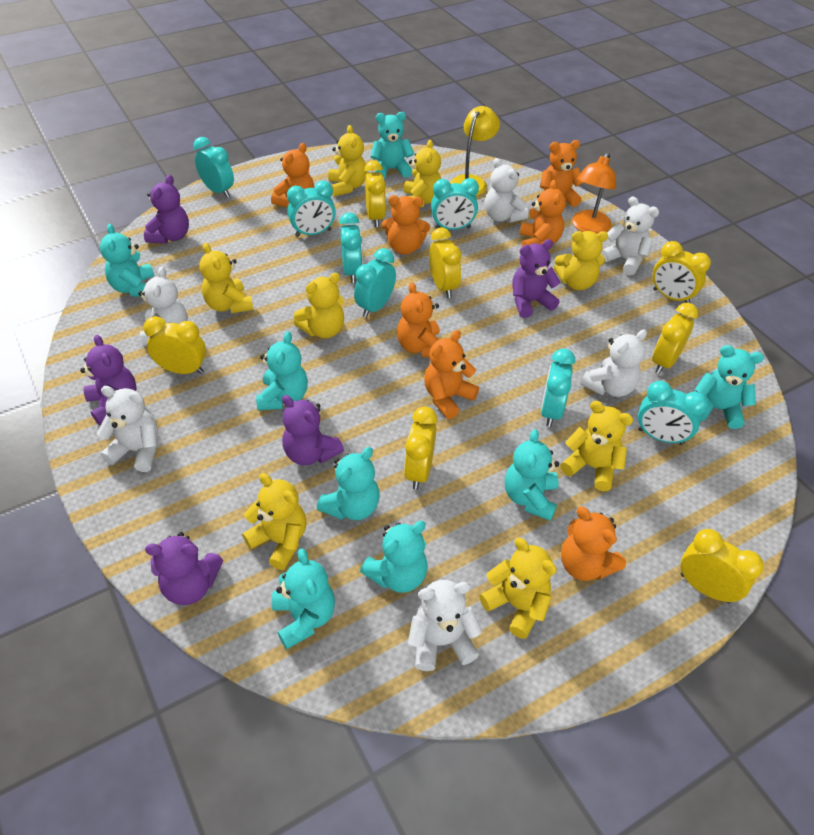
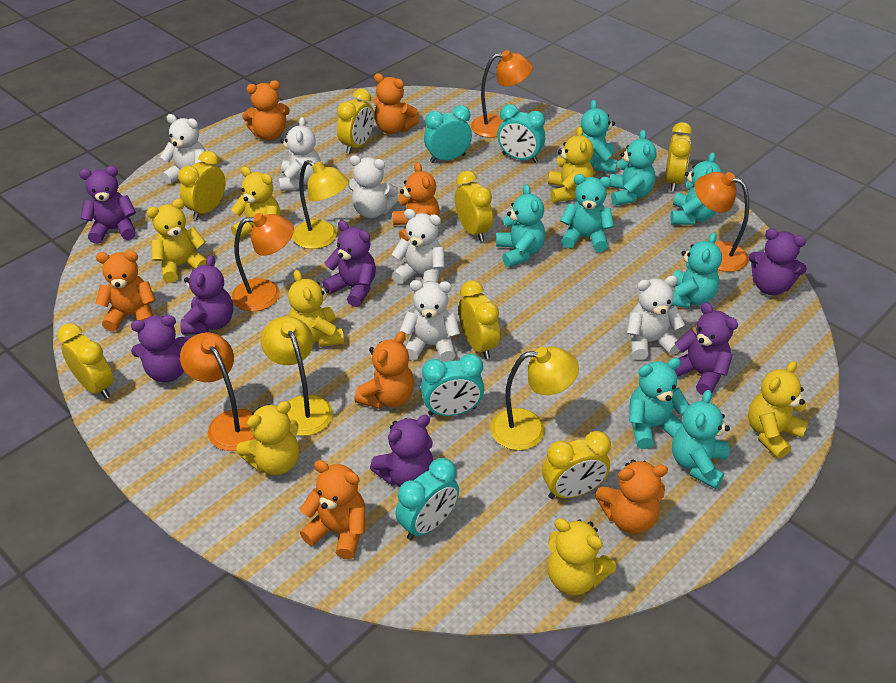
orange lamp: [572,152,616,234] = 1 -> [180,332,256,451] [232,213,294,311] [471,50,533,138] [694,172,749,272] = 4
purple teddy bear: [80,335,137,425] [144,175,189,244] [145,532,223,605] [282,395,344,465] [512,239,561,318] = 5 -> [79,166,136,244] [131,315,191,383] [180,255,233,334] [322,220,376,307] [370,415,433,487] [675,302,738,395] [749,229,807,295] = 7
turquoise clock: [193,137,234,198] [287,181,336,237] [339,212,363,283] [354,248,396,318] [431,178,479,230] [541,349,575,427] [638,381,708,445] = 7 -> [395,458,459,540] [421,354,484,416] [424,105,472,163] [497,104,545,163] = 4
yellow lamp: [450,106,500,196] = 1 -> [261,316,333,436] [292,160,349,249] [491,346,579,450] = 3
yellow teddy bear: [199,243,254,314] [242,473,306,570] [294,273,344,338] [328,125,367,197] [404,140,441,207] [479,538,557,639] [554,231,608,290] [560,401,633,491] = 8 -> [146,199,207,283] [231,166,281,238] [236,401,299,475] [288,270,344,347] [548,127,594,203] [548,518,616,596] [748,361,808,459] = 7

